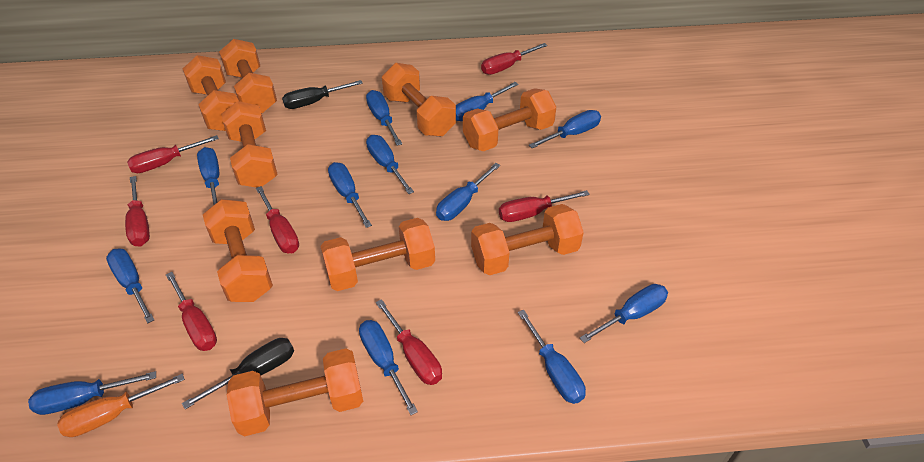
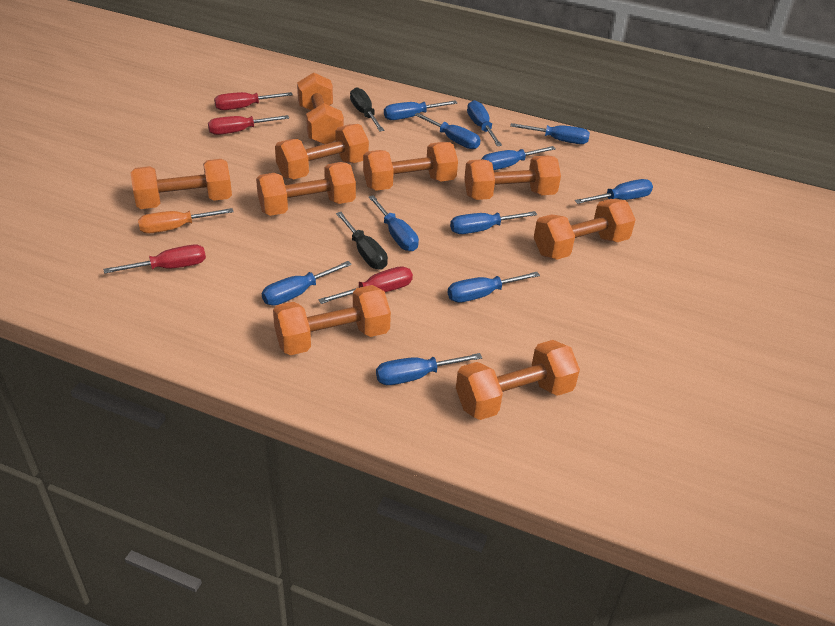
blue screwdriver: [28,371,156,415] [106,249,154,323] [197,147,219,205] [328,162,372,228] [359,320,418,415] [366,90,402,146] [366,135,414,194] [436,163,500,221] [456,82,519,121] [518,310,586,404] [529,110,601,148] [580,284,668,343] = 12 -> [262,261,352,306] [369,195,419,251] [376,353,482,385] [384,100,457,120] [414,113,480,149] [447,272,540,303] [450,211,537,234] [467,100,502,146] [482,146,556,170] [510,123,590,144] [575,179,653,204] = 11
red screwdriver: [125,176,150,247] [127,135,219,173] [166,272,217,351] [256,186,299,253] [376,299,442,385] [481,43,547,75] [499,190,590,222] = 7 -> [104,245,206,274] [208,115,289,135] [214,92,293,110] [318,266,413,304] = 4

